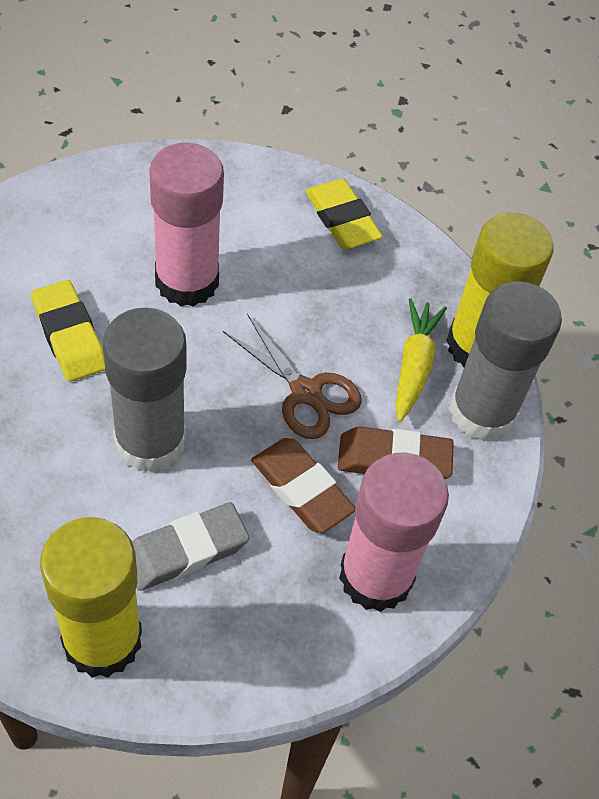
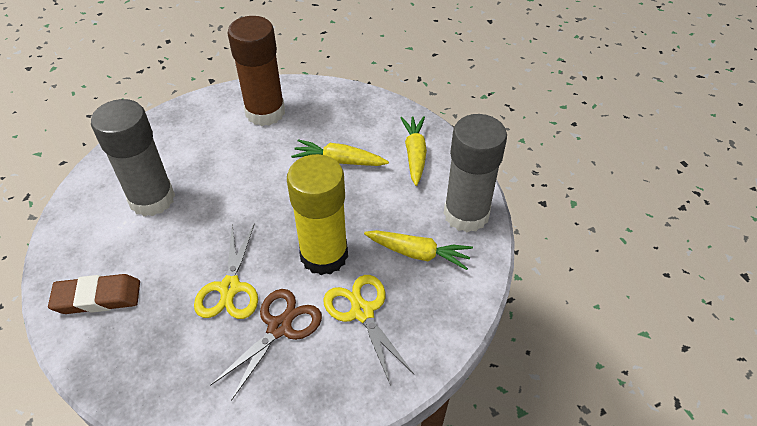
brown eraser: [251,438,355,533] [338,426,454,479] = 2 -> [48,274,140,314] = 1
brown glue stick: none = 0 -> [227,16,285,126] = 1
grey eraser: [132,502,249,591] = 1 -> none = 0
pink glue stick: [149,143,224,307] [339,452,449,612] = 2 -> none = 0
yellow carrot: [395,298,447,422] = 1 -> [291,139,389,166] [364,230,473,270] [400,116,427,186] = 3
yellow eraser: [31,280,105,382] [305,179,383,249] = 2 -> none = 0
yellow glue stick: [40,517,142,678] [446,213,554,367] = 2 -> [287,154,348,275] = 1
yellow scissors: none = 0 -> [194,223,258,319] [323,275,414,386] = 2

